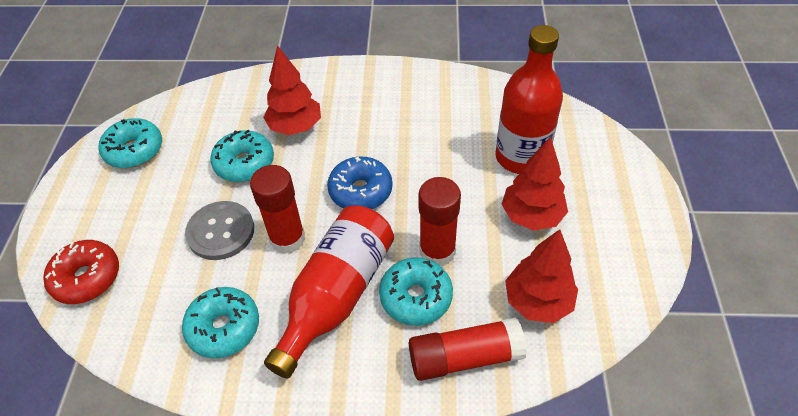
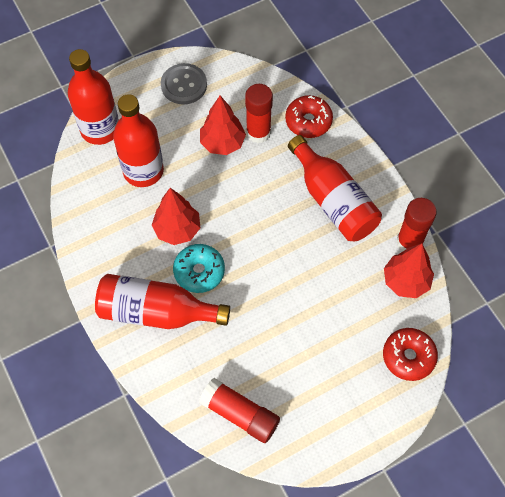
blue donut: [327,157,392,209] = 1 -> none = 0
red bottle: [264,205,394,379] [495,25,563,174] = 2 -> [68,49,119,145] [95,274,230,329] [113,94,164,187] [288,135,382,241] = 4
red donut: [43,240,119,304] = 1 -> [285,95,333,138] [383,328,438,381] = 2
turquoise donut: [98,118,162,168] [182,287,259,358] [210,130,274,182] [379,257,453,326] = 4 -> [173,244,225,293] = 1

